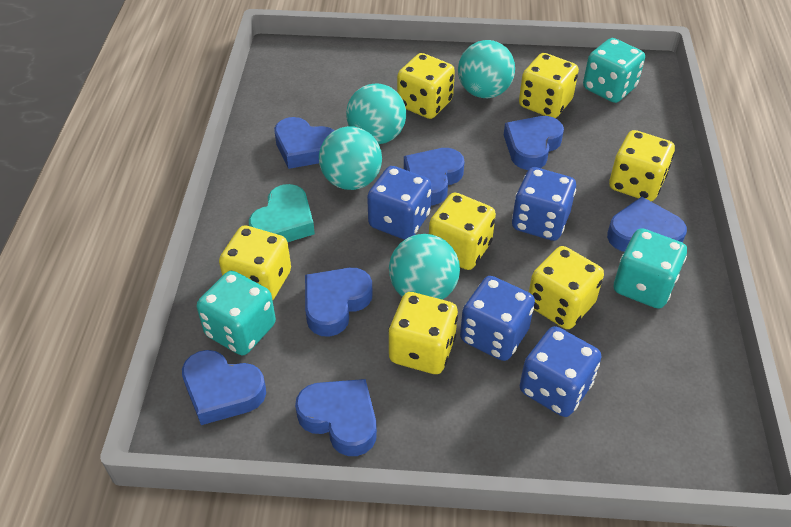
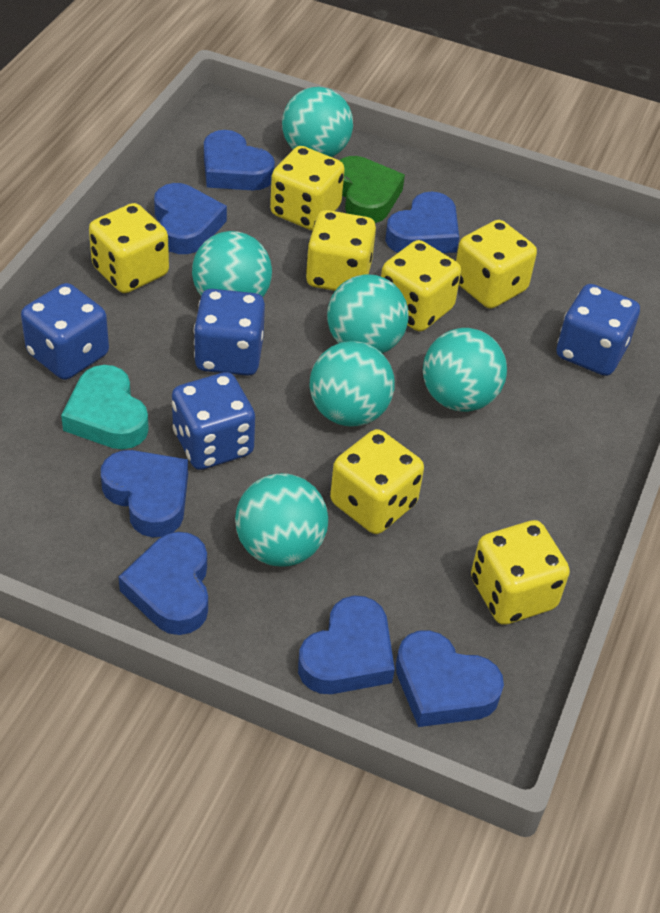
green heart: none = 0 -> [339,156,405,223] = 1
turquoise ball: [319,126,382,190] [346,83,406,144] [389,234,460,300] [458,40,515,98] = 4 -> [192,231,272,297] [235,473,328,567] [282,87,353,157] [310,341,395,427] [327,274,408,353] [423,328,507,412] = 6
turquoise dice: [197,271,276,355] [583,38,645,103] [614,228,687,309] = 3 -> none = 0

